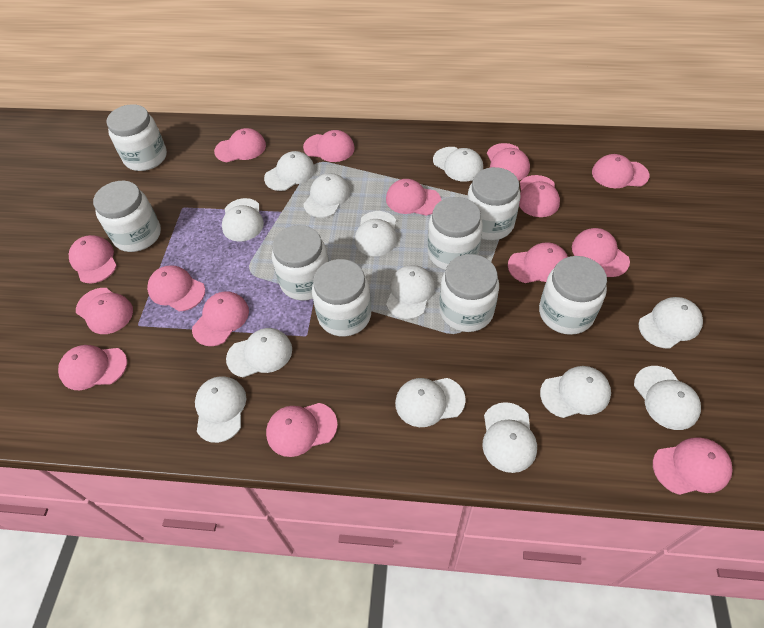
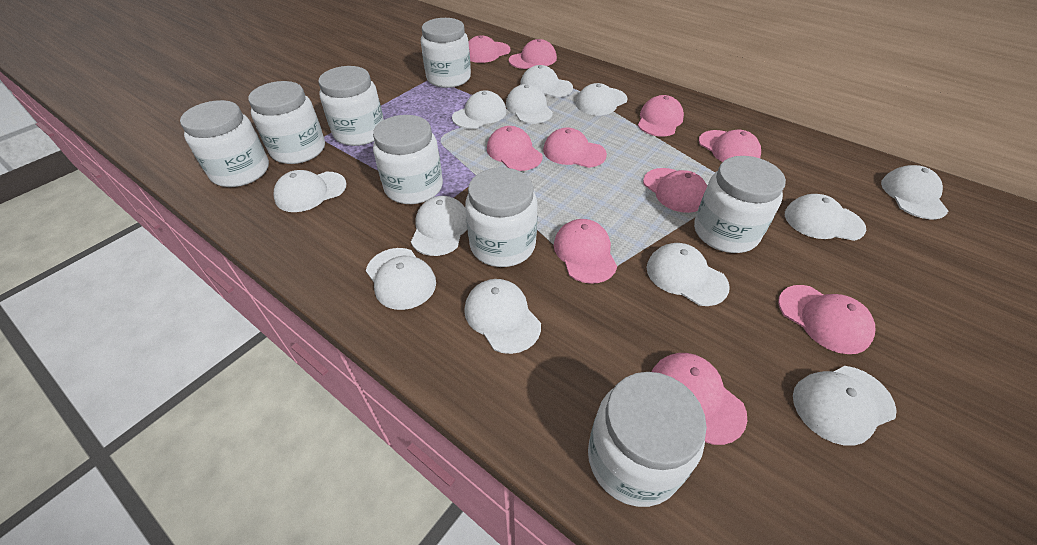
pink cap: [58,345,127,390] [69,235,117,284] [76,288,133,334] [147,265,205,311] [192,291,249,346] [214,128,266,162] [266,403,338,457] [303,130,355,162] [386,179,442,216] [487,143,530,181] [508,242,568,283] [519,175,560,217] [572,228,630,277] [592,154,649,188] [653,437,732,495] = 15 -> [468,35,511,63] [487,126,542,171] [509,39,557,69] [543,127,607,168] [554,219,617,284] [638,95,684,136] [643,168,707,213] [651,353,747,445] [699,130,761,162] [778,285,875,354] = 10
white cap: [195,376,246,443] [222,198,264,242] [226,328,292,377] [264,151,315,191] [303,173,350,218] [355,211,397,256] [386,265,435,319] [395,378,466,427] [433,147,483,182] [482,402,537,473] [540,366,611,418] [634,366,701,430] [638,297,703,349] = 13 -> [273,170,347,212] [366,248,436,310] [411,196,467,256] [452,90,507,129] [464,279,541,354] [506,84,553,124] [520,65,573,98] [576,83,628,115] [647,243,730,306] [785,194,866,241] [793,366,897,446] [881,165,948,219] = 12

